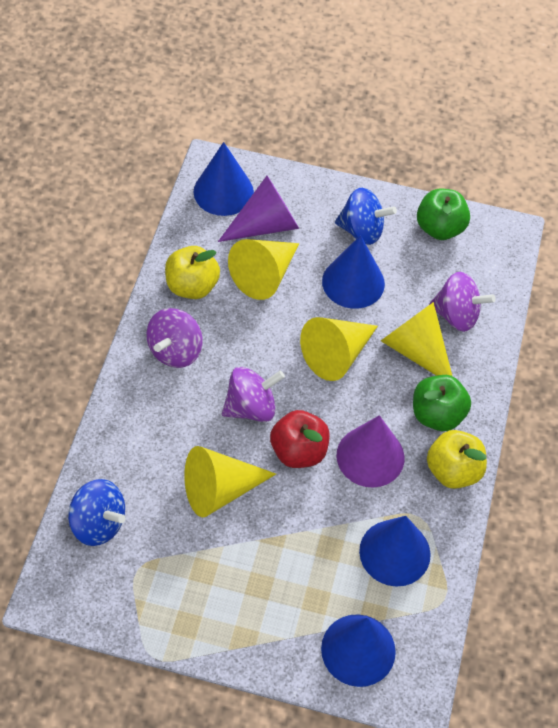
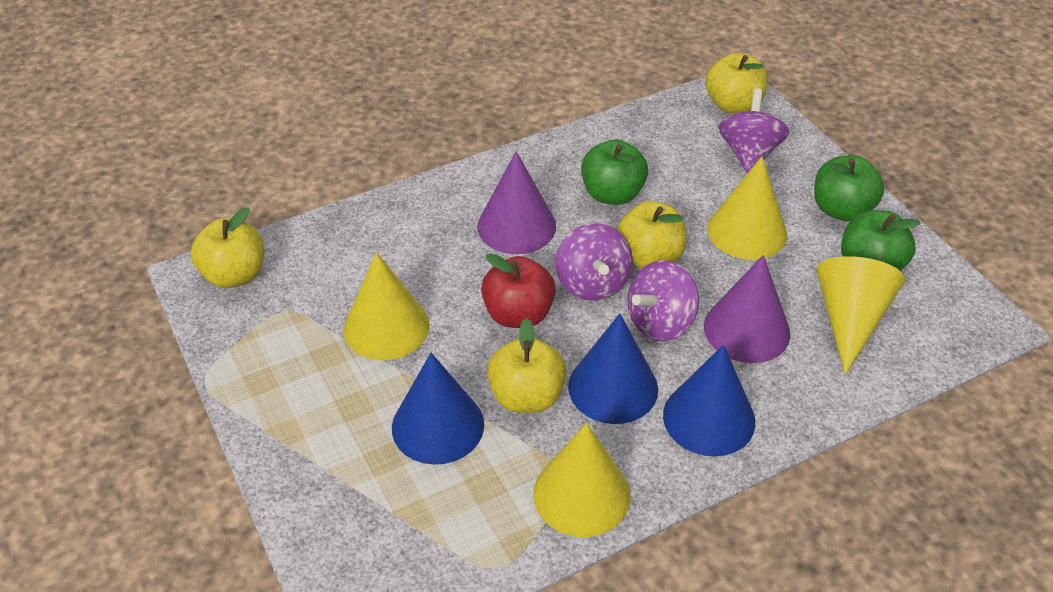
blue cone: [193,142,254,216] [321,614,396,687] [322,235,385,309] [359,516,431,587] = 4 -> [392,353,484,465] [568,314,658,424] [663,345,755,457] = 3
blue spinning top: [68,479,126,546] [335,188,397,245] = 2 -> none = 0
green apple: [413,375,471,431] [417,189,470,240] = 2 -> [581,139,648,205] [814,155,884,222] [841,210,920,270] = 3
yellow apple: [165,246,220,299] [427,430,487,489] = 2 -> [191,207,264,288] [487,318,567,413] [617,201,687,269] [706,53,768,114] = 4

